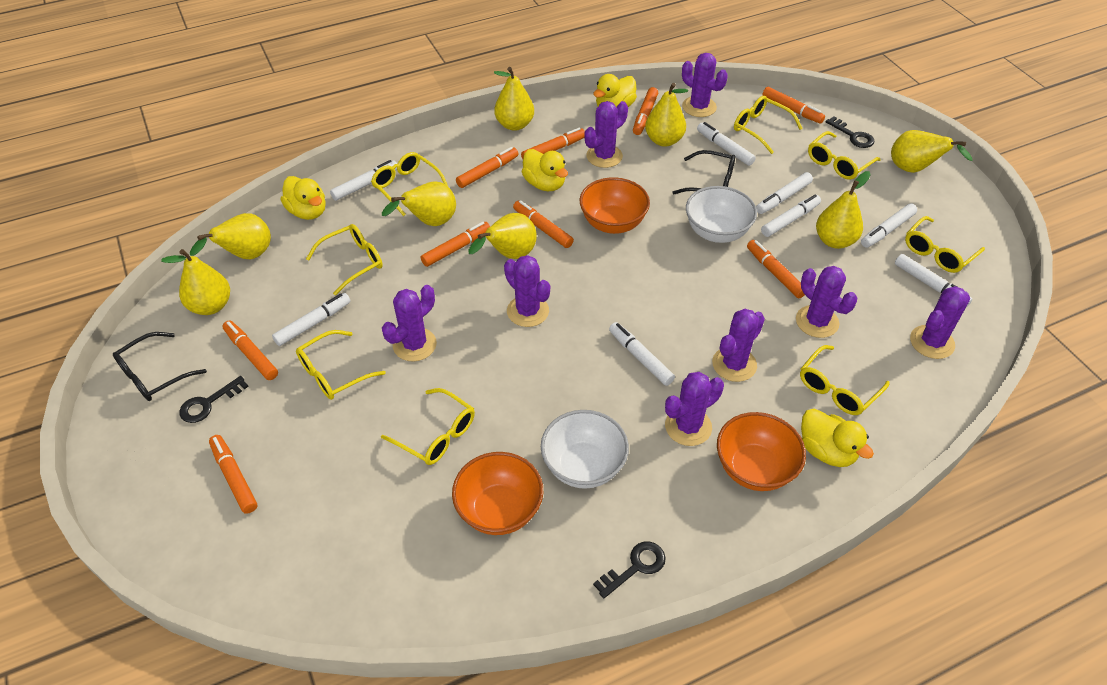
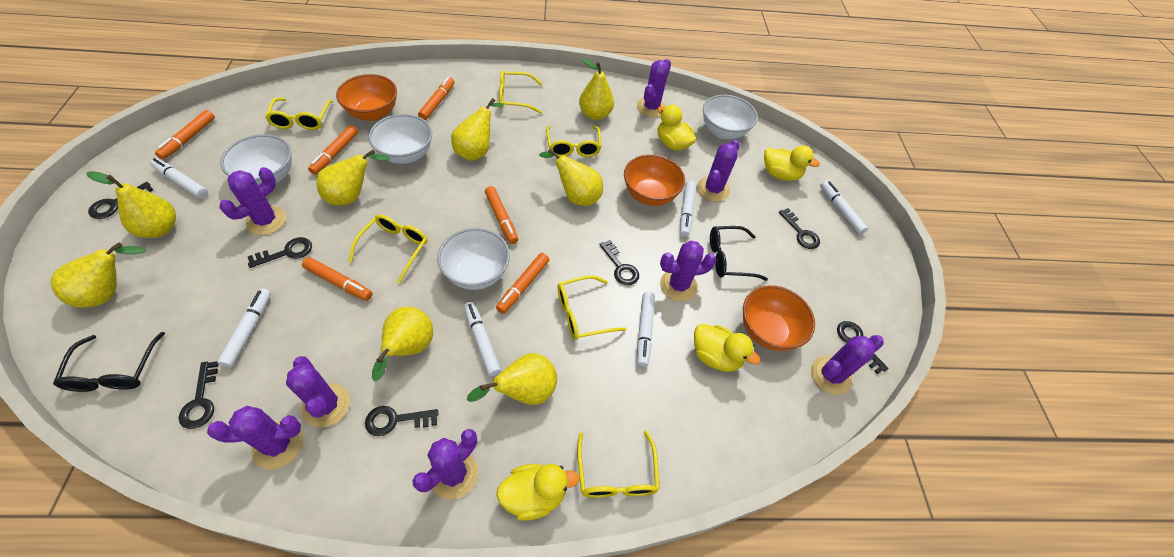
black key: [179,376,249,423] [593,542,666,598] [826,116,874,148] = 3 -> [88,182,153,219] [179,361,218,429] [248,237,312,268] [365,406,439,436] [599,240,639,285] [779,208,820,249] [837,321,888,375] = 7
orange marker: [209,435,258,514] [223,321,278,380] [421,222,490,267] [456,147,519,188] [513,200,574,248] [521,128,585,159] [633,87,658,135] [747,240,805,298] [763,87,825,124] = 9 -> [155,110,215,160] [302,257,373,301] [308,125,358,175] [418,77,455,120] [485,186,518,244] [496,253,549,314] = 6
white bowl: [541,410,629,489] [686,186,757,243] = 2 -> [220,134,292,185] [368,114,432,164] [437,228,510,290] [703,95,758,139] = 4
white marker: [272,293,351,346] [330,160,397,201] [609,322,675,386] [697,122,756,166] [756,172,813,214] [761,195,821,237] [861,204,917,248] [895,254,972,306] = 8 -> [150,158,208,199] [217,288,271,368] [464,302,501,377] [637,292,655,367] [680,181,696,237] [820,181,868,235] = 6
yellow glasses: [296,330,386,400] [306,224,383,295] [371,152,448,216] [381,388,475,465] [734,96,803,154] [800,345,890,415] [808,131,881,180] [905,216,985,273] = 8 -> [265,98,334,130] [349,215,427,283] [499,70,542,114] [546,126,601,157] [557,275,627,340] [577,431,660,498] = 6

